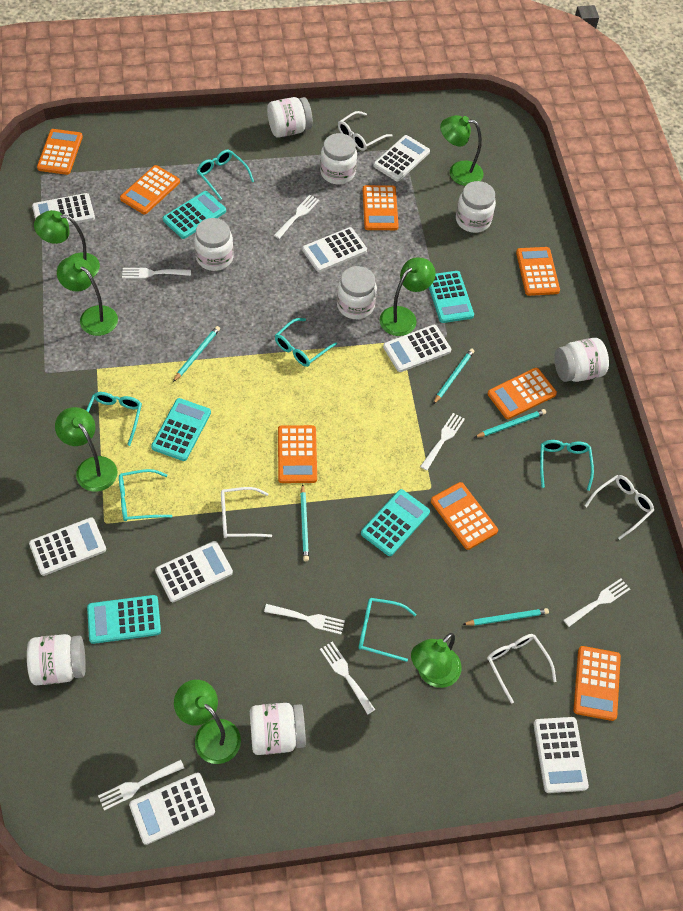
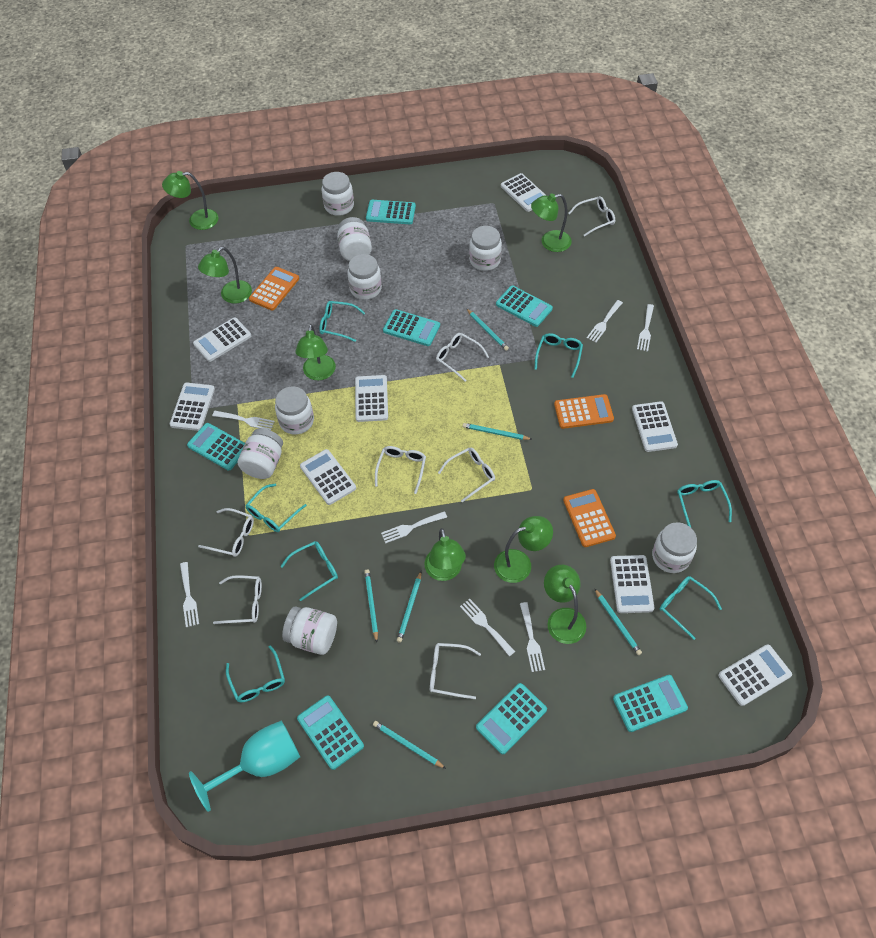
orange calculator: [37,129,83,175] [120,165,180,214] [278,425,317,483] [363,185,399,230] [431,482,498,550] [487,368,557,419] [516,247,560,296] [574,646,621,721] = 8 -> [249,267,299,311] [554,394,614,429] [563,489,616,547] = 3
turquoise calculator: [87,595,161,644] [151,398,211,461] [163,191,226,239] [361,489,430,556] [429,271,474,323] = 5 -> [187,423,245,471] [297,695,364,770] [366,200,416,224] [383,309,440,346] [476,683,547,754] [496,285,553,327] [613,675,688,732] = 7
turquoise glasses: [86,392,142,446] [119,469,173,521] [196,150,254,200] [275,318,337,367] [359,598,416,662] [540,440,594,491] = 6 -> [226,646,285,703] [245,483,307,532] [280,541,338,601] [319,301,365,342] [535,333,583,378] [660,576,722,640] [677,480,732,527] = 7
turquoise goblet: none = 0 -> [189,720,300,812] = 1
turquoise pencil: [173,326,220,382] [300,484,309,561] [433,349,474,404] [462,608,549,626] [474,409,546,438] = 5 -> [364,569,378,642] [373,721,446,769] [397,571,421,643] [463,423,532,440] [467,309,509,351] [594,588,642,655] = 6
white glasses: [221,487,272,538] [338,111,392,151] [487,634,556,704] [584,475,654,540] = 4 -> [198,508,254,557] [213,575,262,624] [375,446,426,494] [430,643,481,699] [436,333,489,382] [438,448,495,503] [568,196,615,237] = 7

